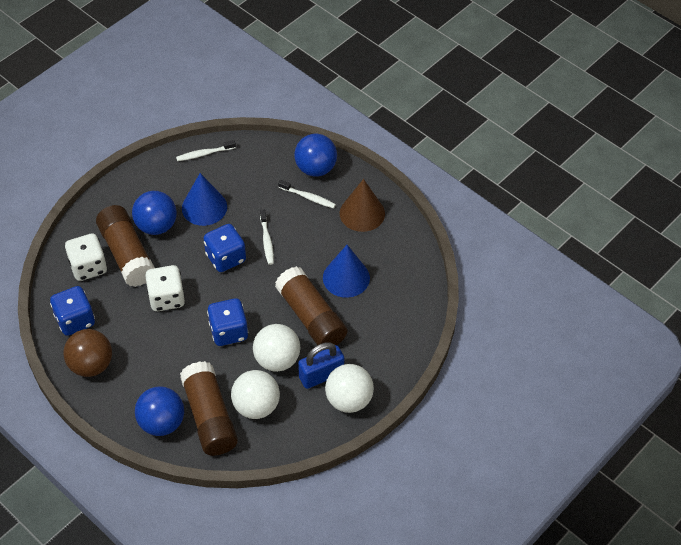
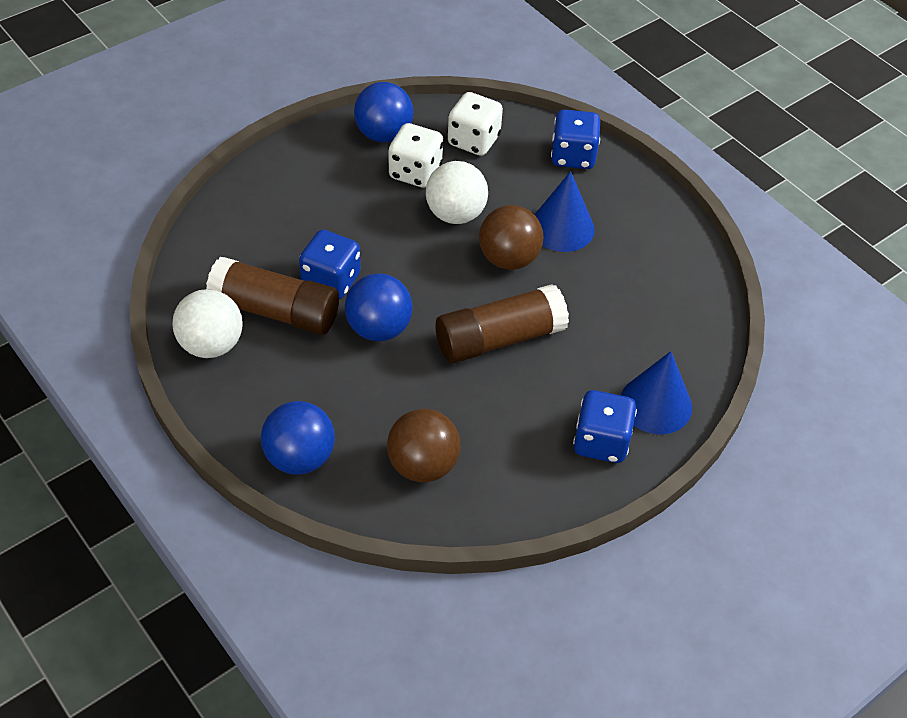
blue padlock: [298,342,344,389] = 1 -> none = 0
brown ball: [63,329,112,377] = 1 -> [387,409,460,482] [479,205,543,270] = 2
brown cone: [340,179,385,232] = 1 -> none = 0
brown glue stick: [96,205,155,287] [180,361,238,456] [275,266,347,345] = 3 -> [206,257,339,335] [435,284,569,363] = 2
white ball: [231,370,280,419] [253,324,300,372] [325,364,374,413] = 3 -> [172,289,243,358] [426,161,488,224] = 2
white toothbrush: [176,140,236,161] [260,210,274,265] [278,180,336,208] = 3 -> none = 0

